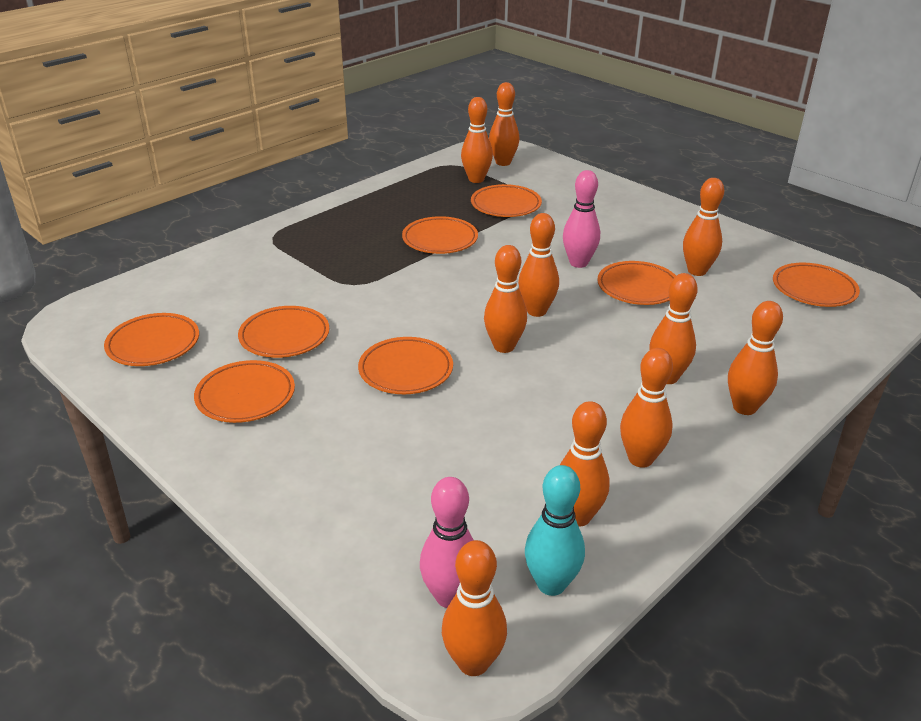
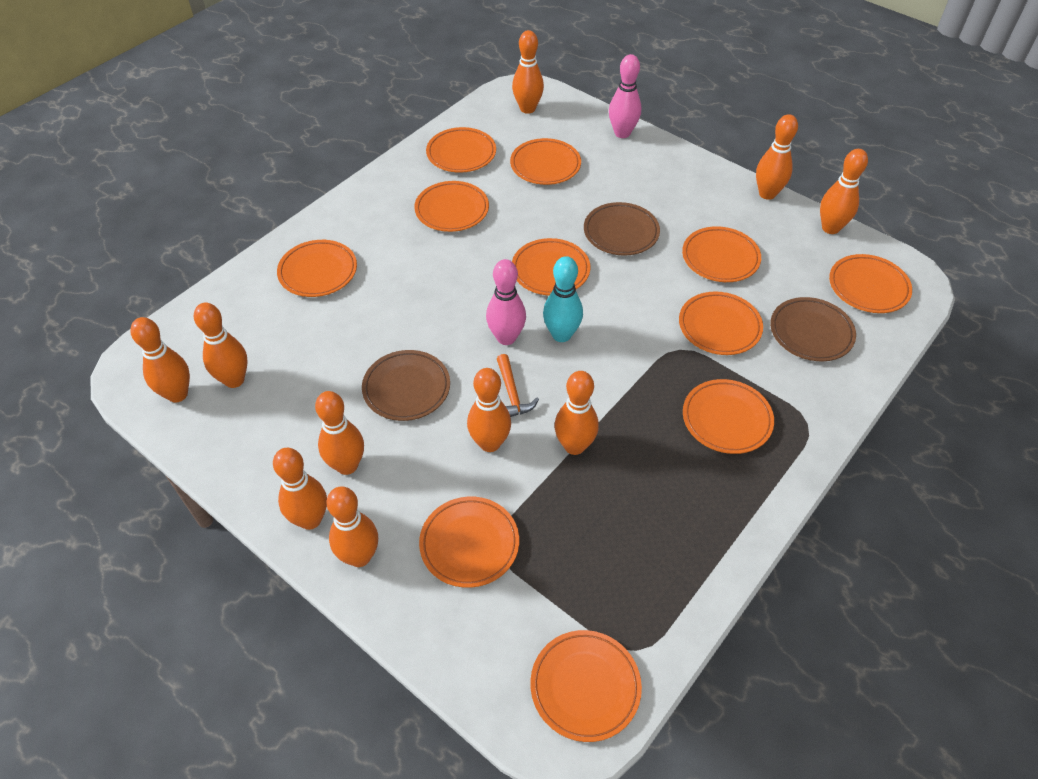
brown plate: none = 0 -> [362,350,450,421] [584,202,660,256] [770,297,856,361] = 3
orange hammer: none = 0 -> [497,354,539,417] = 1
orange plate: [104,313,199,366] [194,360,295,423] [238,306,329,358] [358,337,453,394] [402,216,478,254] [471,184,542,217] [597,261,676,305] [773,263,860,307] = 8 -> [277,240,357,297] [414,181,489,232] [419,497,519,588] [426,127,496,173] [510,138,581,185] [512,238,590,295] [530,630,642,742] [679,292,763,355] [682,226,761,282] [683,379,774,454] [829,254,912,313] = 11

